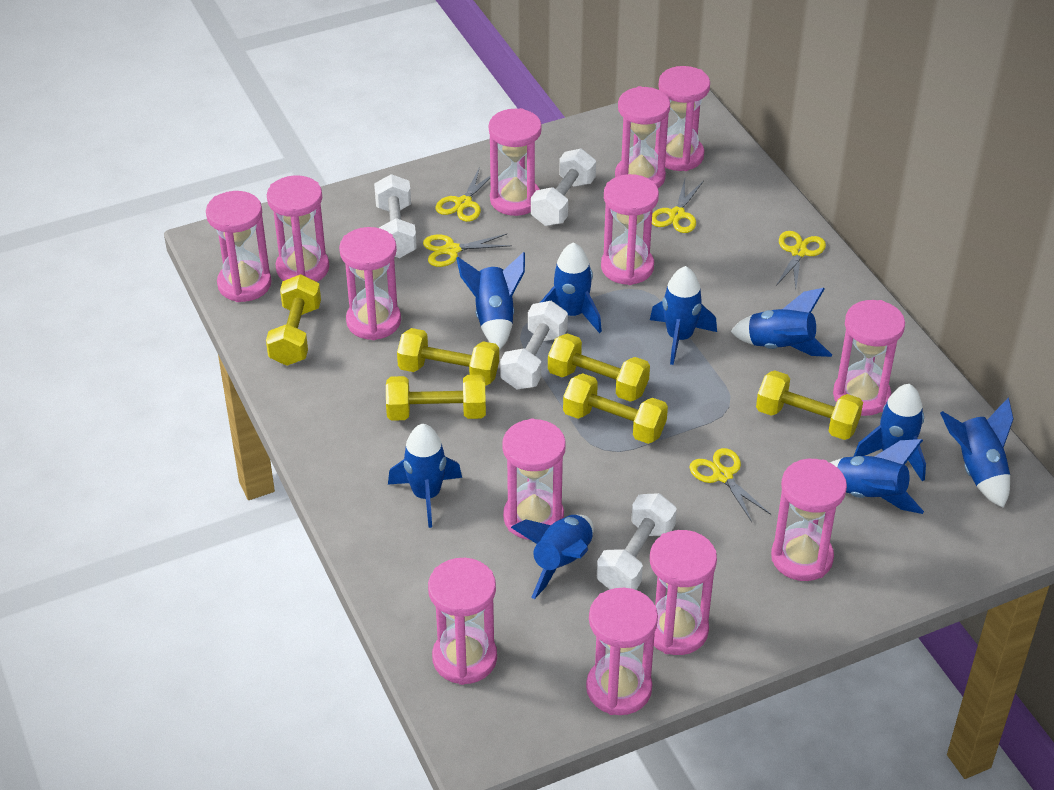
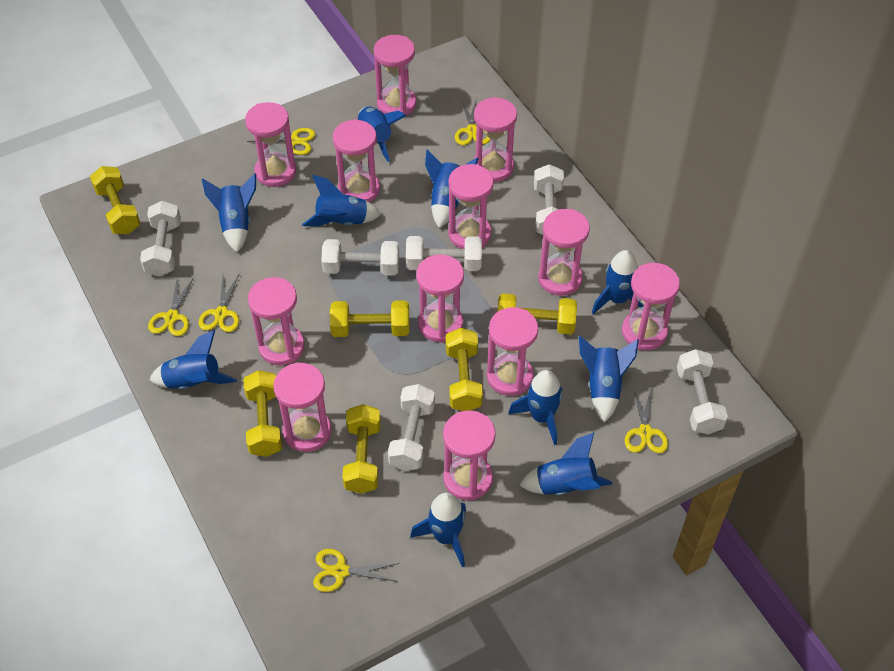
blue rocket: [388,424,462,528] [456,252,525,350] [511,515,594,599] [540,242,602,333] [650,266,717,365] [730,288,832,357] [830,439,924,514] [853,384,926,481] [940,398,1014,508] = 9 -> [149,330,237,389] [202,174,256,252] [302,175,381,227] [358,107,406,162] [410,493,466,567] [425,149,479,228] [508,370,563,445] [520,432,612,495] [579,336,639,423] [592,250,644,314] = 10
pink hourglass: [206,191,271,302] [267,175,329,282] [339,227,401,340] [428,558,497,685] [489,108,542,216] [502,418,566,540] [586,588,658,715] [601,174,659,285] [615,86,670,188] [650,530,717,655] [654,66,710,171] [771,459,847,581] [833,300,905,416] = 13 -> [245,102,296,187] [248,277,305,365] [273,362,331,452] [333,119,380,202] [374,35,416,115] [416,254,464,343] [443,410,496,500] [448,164,494,249] [474,97,517,182] [487,307,538,396] [538,209,590,296] [622,263,680,350] = 12
white dumbbell: [374,174,417,258] [500,301,568,390] [531,149,596,226] [597,493,677,590] = 4 -> [140,201,181,277] [321,239,399,276] [388,384,435,471] [406,236,482,271] [534,164,564,235] [677,349,728,434] = 6
yellow scissors: [423,234,512,267] [435,167,490,222] [652,179,704,233] [690,448,771,522] [776,231,826,289] = 5 -> [148,276,194,336] [198,275,239,332] [247,128,315,155] [313,549,399,592] [455,98,490,145] [625,387,668,453] = 6

